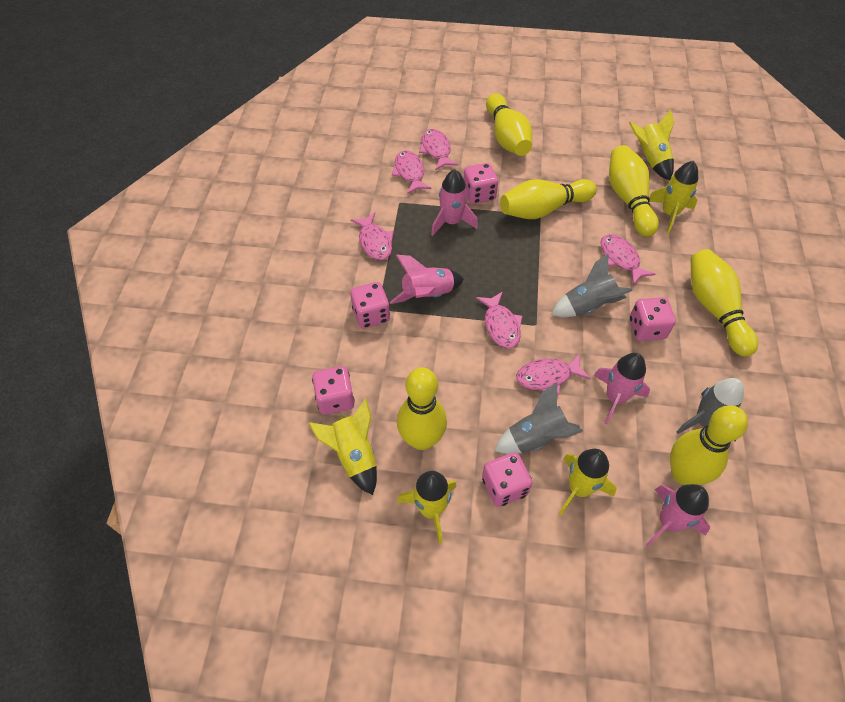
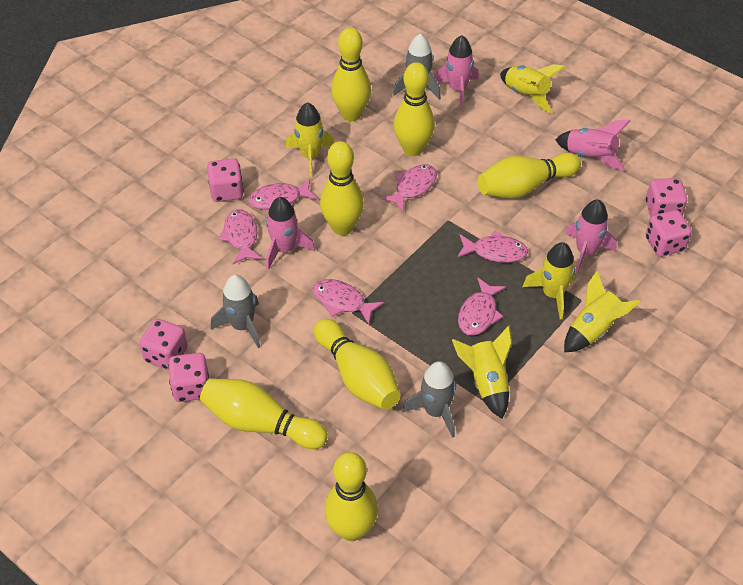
yellow bowling pin: [397,367,447,450] [486,93,532,156] [500,179,597,219] [609,145,659,237] [670,405,748,485] [690,249,758,357] = 6 -> [200,378,328,449] [314,319,401,410] [320,141,364,235] [324,452,378,541] [331,28,371,121] [394,62,435,156] [478,153,581,199] = 7

